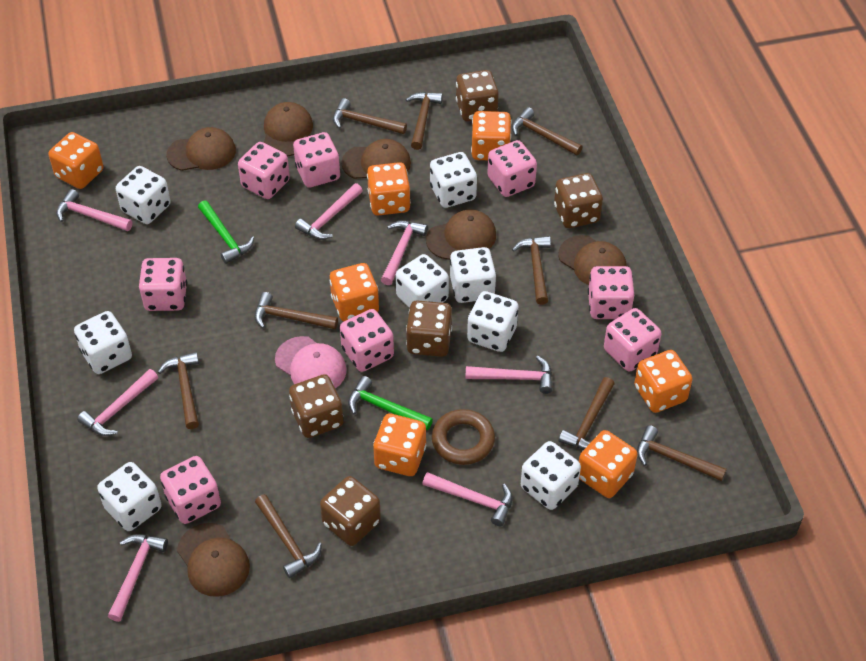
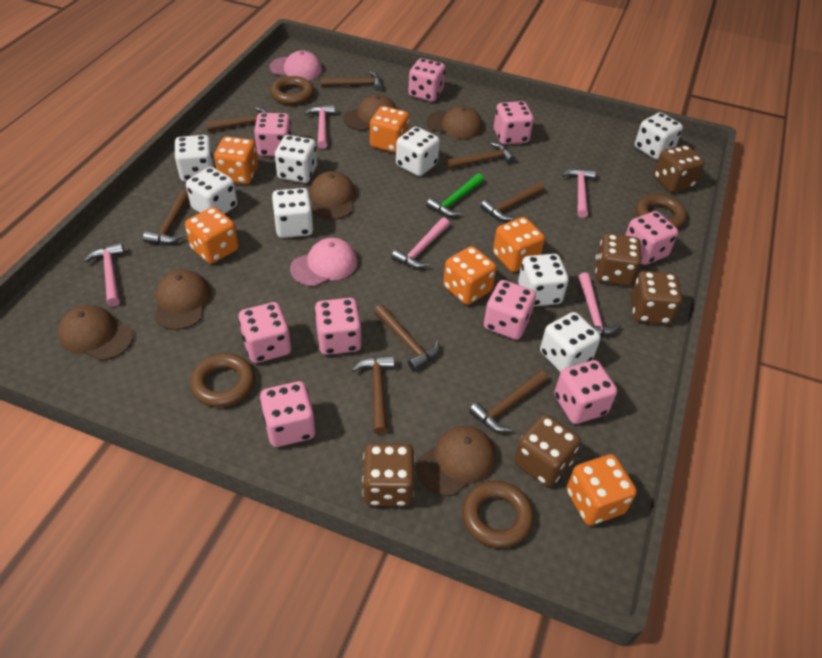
brown hammer: [158,352,199,429] [254,292,338,329] [255,494,322,578] [333,98,407,134] [406,92,443,150] [512,107,583,155] [512,236,551,305] [559,377,615,450] [637,425,727,481] = 9 -> [143,190,189,244] [205,107,268,132] [321,71,382,91] [352,356,394,435] [374,304,440,371] [447,143,515,169] [469,370,548,432] [480,182,544,221] = 8
brown ring: [432,409,495,465] = 1 -> [190,353,255,407] [270,76,314,105] [462,480,534,548] [636,194,687,229] = 4
green hammer: [198,200,254,264] [348,376,433,430] = 2 -> [426,173,484,217] = 1
orange dice: [48,132,103,189] [330,263,379,321] [367,162,411,215] [373,414,426,476] [471,111,512,160] [579,430,638,498] [634,350,693,413] = 7 -> [185,207,239,264] [214,136,258,184] [370,106,409,153] [443,246,497,305] [493,217,545,272] [566,454,637,525] = 6
pink cap: [275,336,347,388] = 1 -> [270,50,322,80] [290,238,358,287] = 2
pink dice: [139,258,187,311] [160,456,221,524] [238,142,290,199] [293,132,340,188] [340,309,394,372] [487,140,537,197] [588,266,634,319] [604,308,662,372] = 8 -> [238,302,291,363] [254,113,292,157] [260,381,316,447] [315,298,362,355] [408,58,446,102] [484,280,536,340] [494,101,534,145] [554,360,617,424] [625,211,678,265] = 9
pink hammer: [56,189,133,231] [77,369,158,436] [108,534,168,622] [295,183,363,240] [381,221,428,285] [422,472,513,526] [465,356,552,394] = 7 -> [84,243,125,307] [304,105,335,149] [392,218,450,268] [562,168,596,218] [578,273,621,336] = 5

